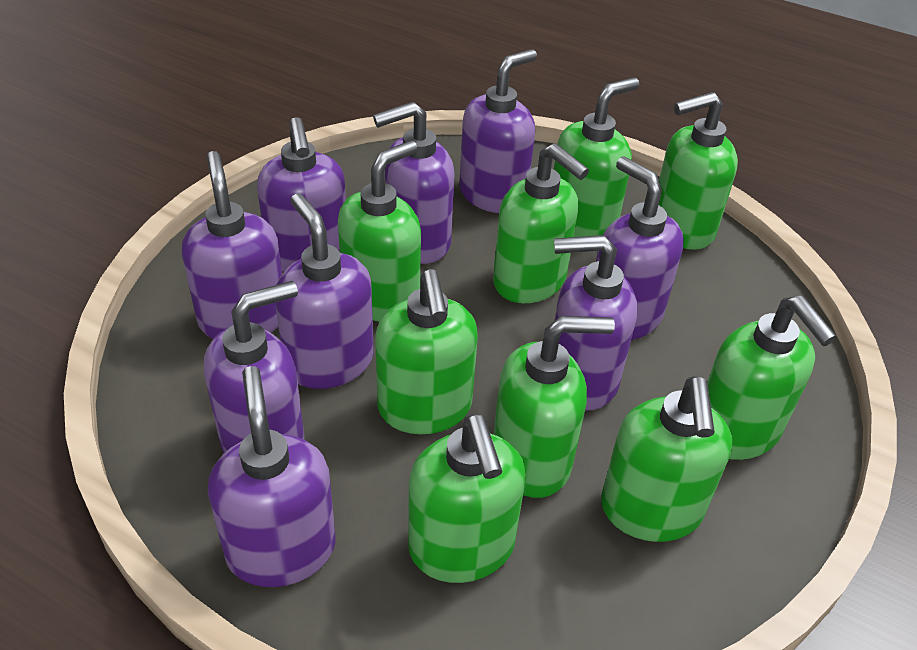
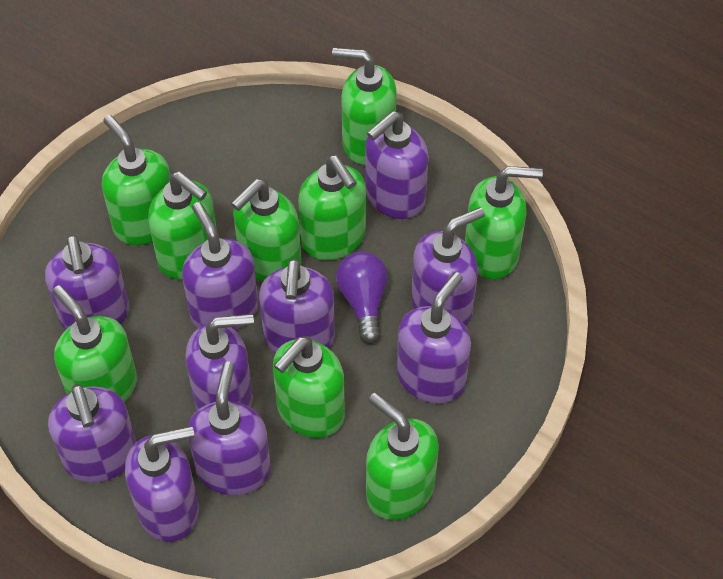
purple light bulb: none = 0 -> [336,251,388,344] = 1
purple soap dispenser: [182,151,282,339] [204,281,305,453] [208,366,336,587] [257,117,346,272] [275,194,374,389] [373,102,455,264] [459,49,537,213] [554,235,637,411] [596,157,684,340] = 9 -> [45,235,129,330] [48,384,137,483] [125,426,199,542] [182,202,258,331] [186,314,254,410] [188,361,271,495] [259,258,335,353] [365,111,429,219] [397,272,471,404] [411,207,485,326] = 10

